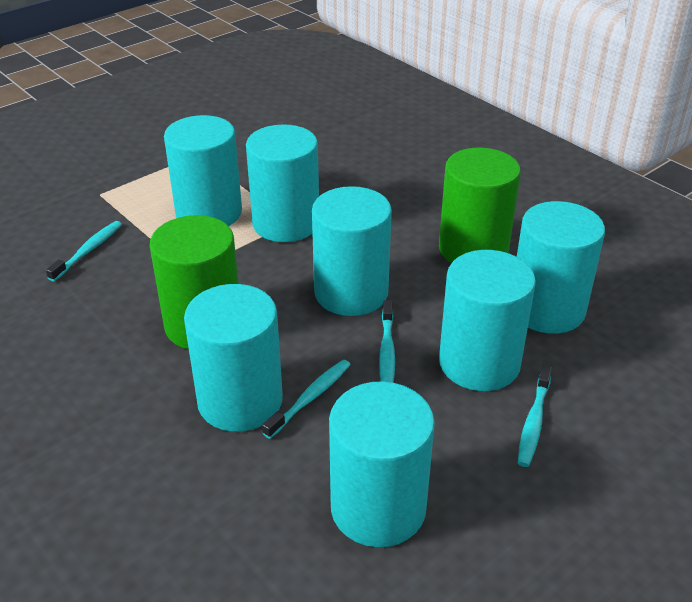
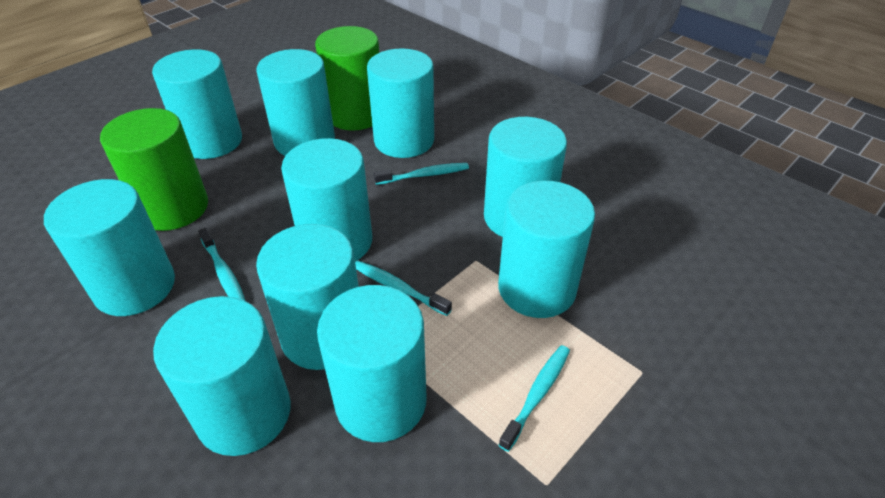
turquoise cylinder: [164,115,242,226] [184,284,283,432] [246,124,319,242] [312,186,392,316] [329,381,435,547] [439,250,536,391] [517,201,605,334] = 7 -> [44,179,175,316] [152,49,242,159] [153,296,291,456] [256,224,359,370] [257,49,335,156] [281,138,372,261] [317,285,426,442] [367,48,434,158] [484,117,567,237] [498,181,595,318] = 10

